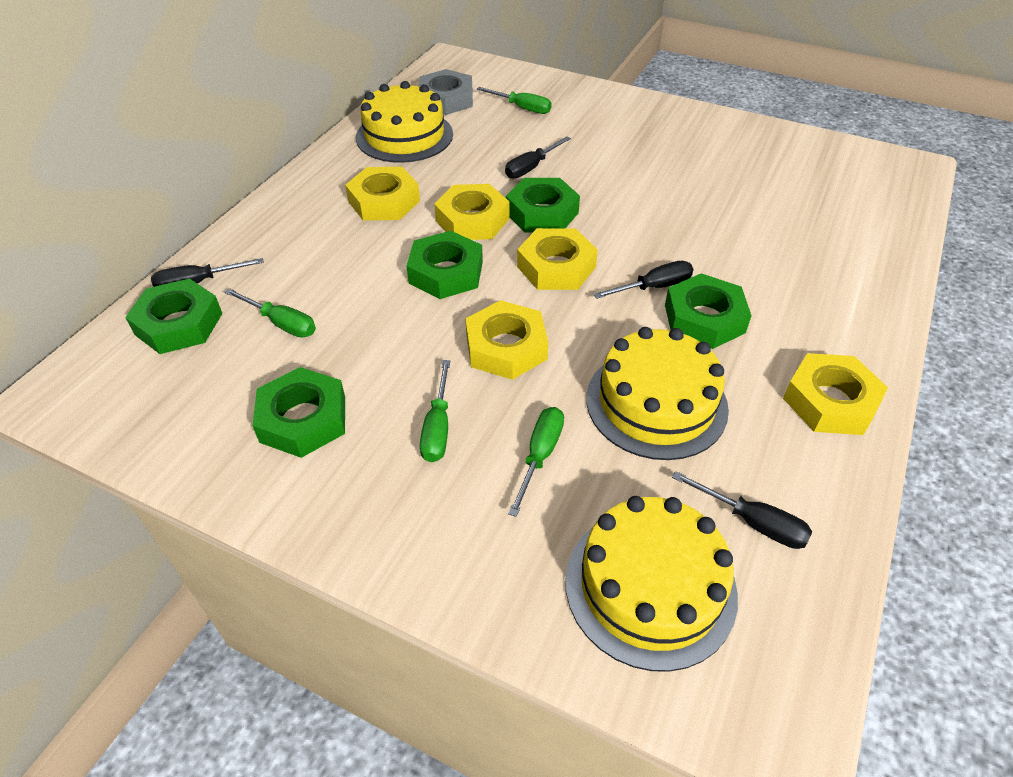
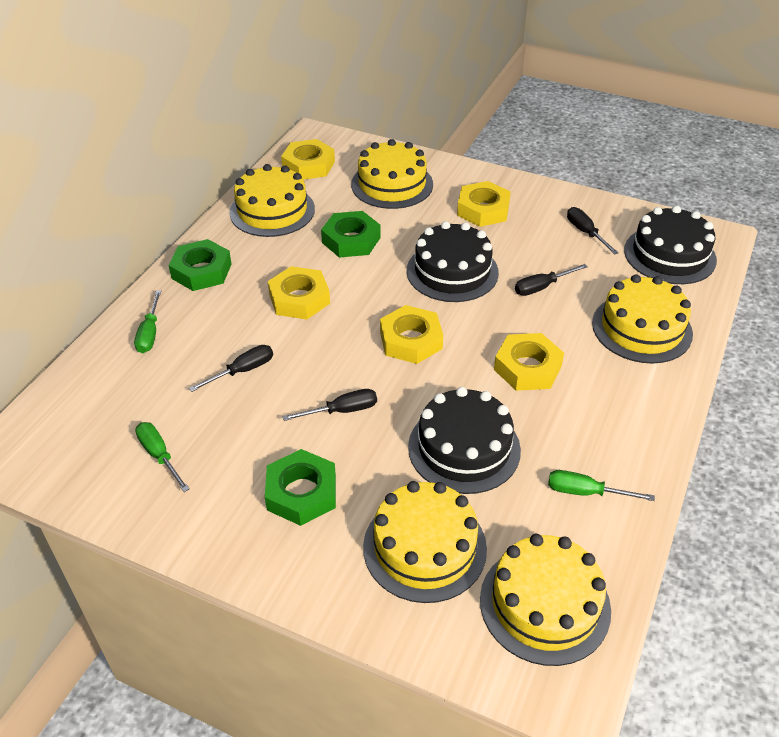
black cake: none = 0 -> [407,221,499,302] [408,387,521,494] [624,206,717,284] = 3
green nut: [125,279,222,354] [253,367,345,458] [407,231,483,299] [506,178,580,232] [665,273,752,349] = 5 -> [168,239,232,291] [265,449,336,526] [321,211,381,258] = 3
green screwdriver: [224,288,316,338] [420,360,450,462] [477,87,552,114] [508,407,564,517] = 4 -> [134,290,161,353] [135,422,190,492] [548,470,655,501] = 3
grey nut: [419,69,473,115] = 1 -> none = 0
yellow cake: [356,81,453,163] [565,496,738,672] [586,327,729,460] = 3 -> [229,164,315,237] [351,139,433,209] [363,481,487,603] [480,534,611,666] [592,275,693,364] = 5

